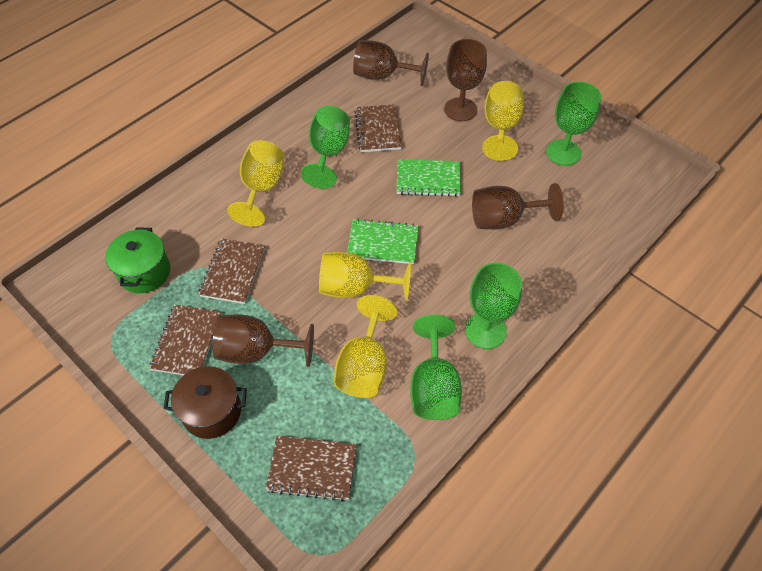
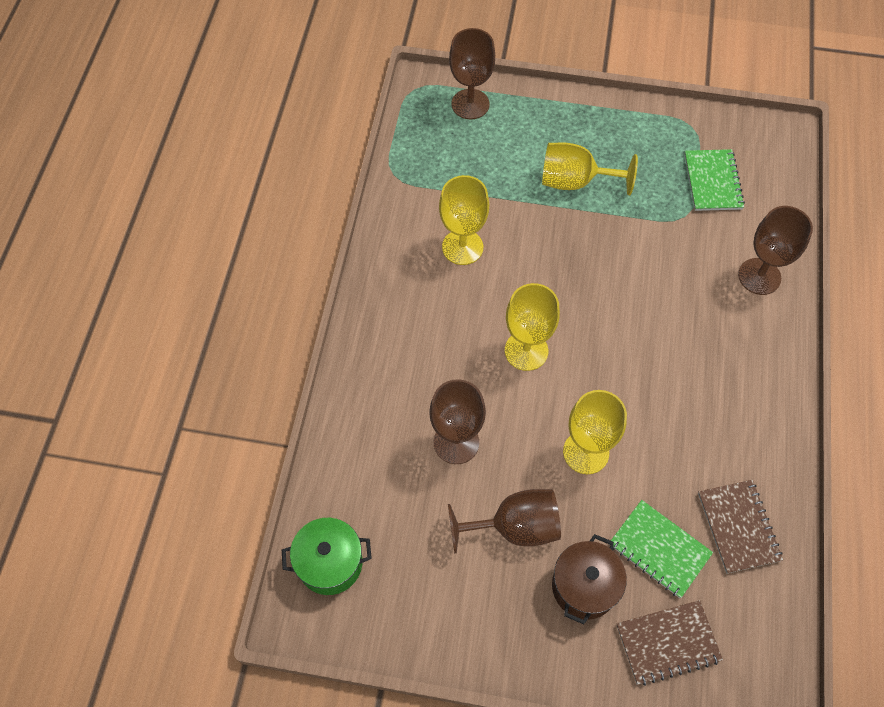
brown notebook: [149,304,221,375] [199,238,265,304] [266,435,357,501] [354,104,402,152] = 4 -> [617,600,723,686] [698,480,783,574] = 2
green goblet: [301,106,350,189] [410,314,462,420] [465,262,522,349] [546,82,601,166] = 4 -> none = 0

